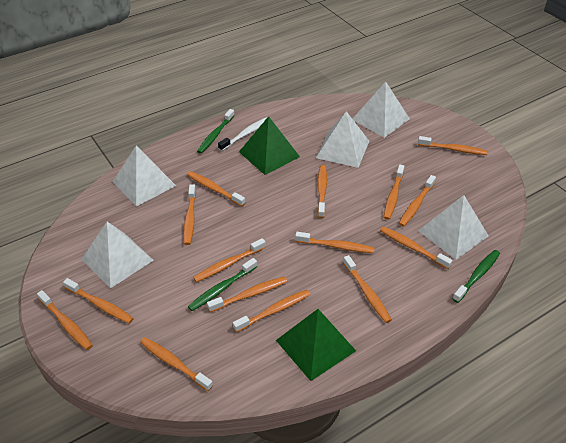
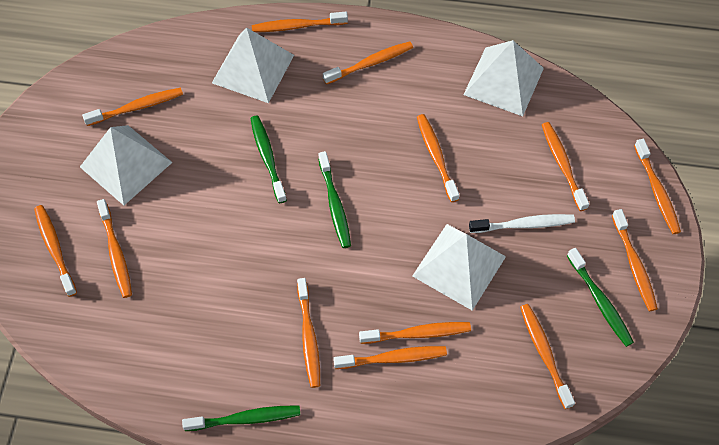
green pyramid: [239,116,300,175] [276,309,356,381] = 2 -> none = 0
green toothbrush: [188,258,257,311] [197,109,235,154] [452,250,500,303] = 3 -> [182,405,300,431] [250,115,287,203] [318,151,351,248] [567,248,634,347] = 4
orange toothbrush: [37,290,93,350] [63,278,134,324] [140,337,213,391] [183,184,196,245] [187,171,245,207] [193,238,266,282] [207,277,287,312] [233,290,310,332] [295,232,374,253] [318,165,327,218] [343,255,392,323] [380,227,453,269] [384,164,405,220] [399,175,436,227] [418,136,488,155] = 15 -> [34,205,77,297] [82,88,183,126] [97,199,132,298] [252,12,348,32] [297,278,320,388] [323,41,413,84] [333,346,447,369] [359,322,471,344] [417,114,459,202] [520,304,575,409] [542,122,589,211] [612,209,658,311] [634,139,681,234] = 13
white pyramid: [82,222,154,289] [113,145,176,207] [316,111,369,168] [352,82,410,138] [418,195,489,260] = 5 -> [80,125,173,205] [212,27,294,103] [412,224,506,311] [463,40,544,116] = 4

